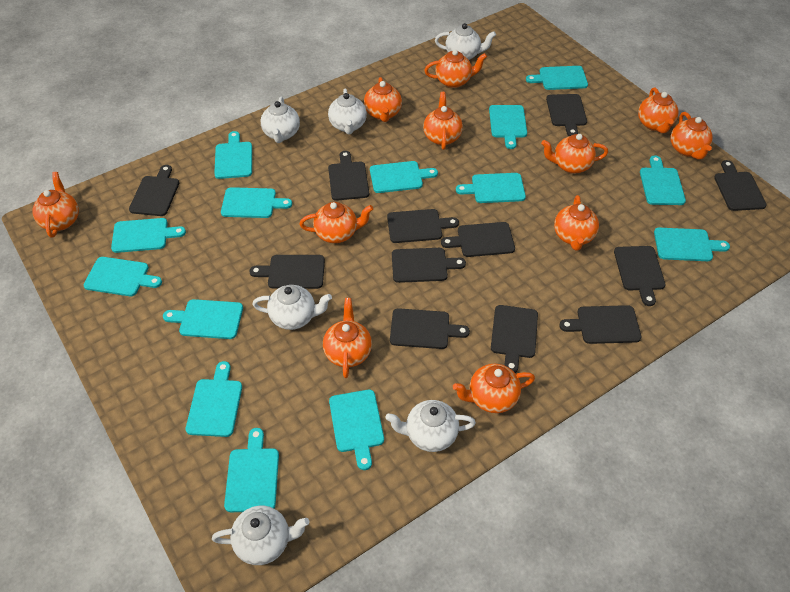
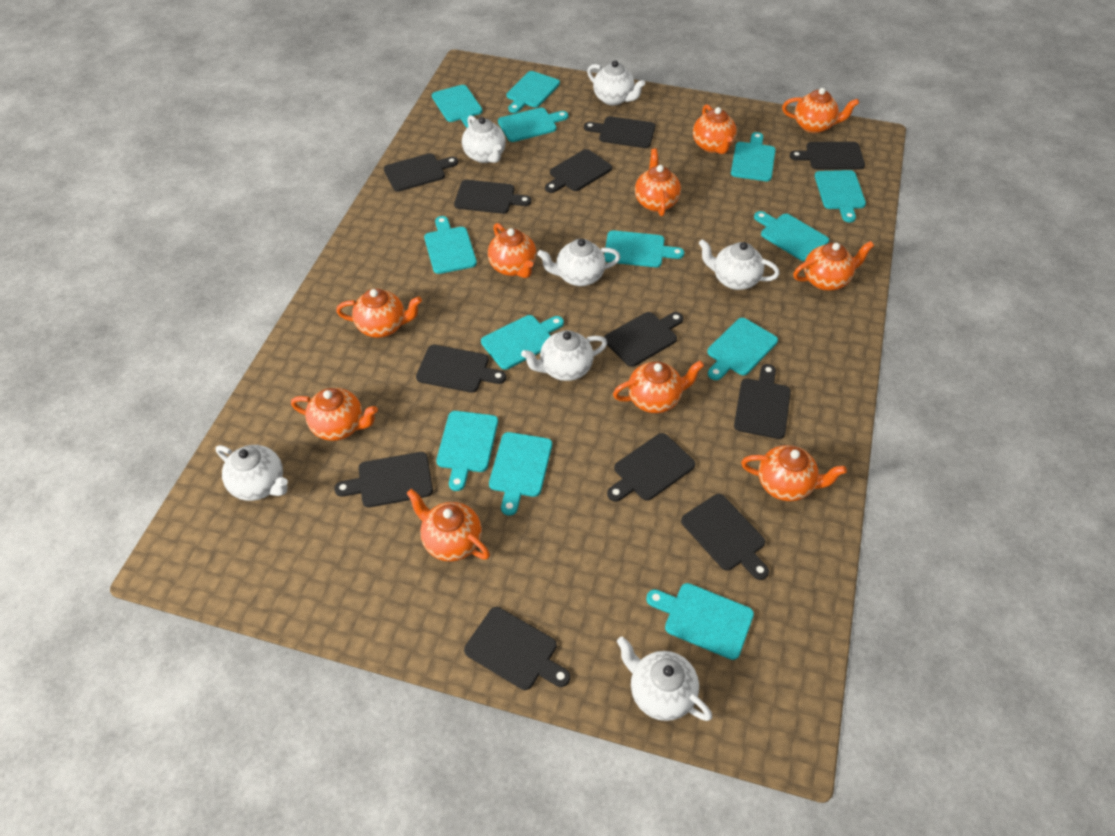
orange teapot: [32,172,79,238] [299,202,373,243] [323,298,372,378] [364,77,402,122] [423,92,463,150] [424,49,487,88] [453,364,535,413] [541,134,608,174] [554,195,599,251] [638,87,679,133] [671,112,713,160] = 11 -> [291,388,378,441] [336,288,422,338] [406,489,490,561] [488,223,537,278] [613,361,704,413] [635,148,681,216] [693,104,737,154] [741,445,847,501] [782,88,859,133] [793,241,874,291] = 10
turquoise cutting board: [84,257,162,296] [111,218,186,253] [163,299,243,339] [186,361,242,437] [214,131,252,179] [221,187,292,218] [224,428,279,512] [329,390,384,470] [370,161,438,193] [456,173,526,203] [489,105,527,149] [526,66,588,90] [640,155,686,205] [654,228,730,261] = 14 -> [424,216,477,274] [432,85,482,128] [436,411,498,491] [481,315,564,370] [489,432,552,515] [498,108,568,142] [507,71,560,113] [604,230,684,267] [646,583,754,660] [707,318,778,380] [731,132,776,181] [754,211,829,261] [815,170,866,222] = 13
white teapot: [212,506,309,565] [252,285,332,330] [261,96,300,143] [328,89,367,135] [386,400,476,452] [435,23,496,60] = 6 -> [216,445,288,501] [462,115,506,163] [521,330,607,381] [537,238,620,286] [587,60,645,106] [617,636,712,721] [699,239,780,290] = 7

